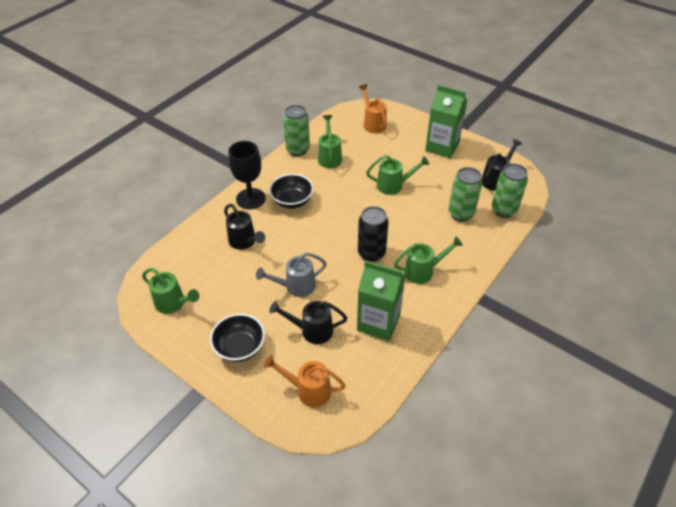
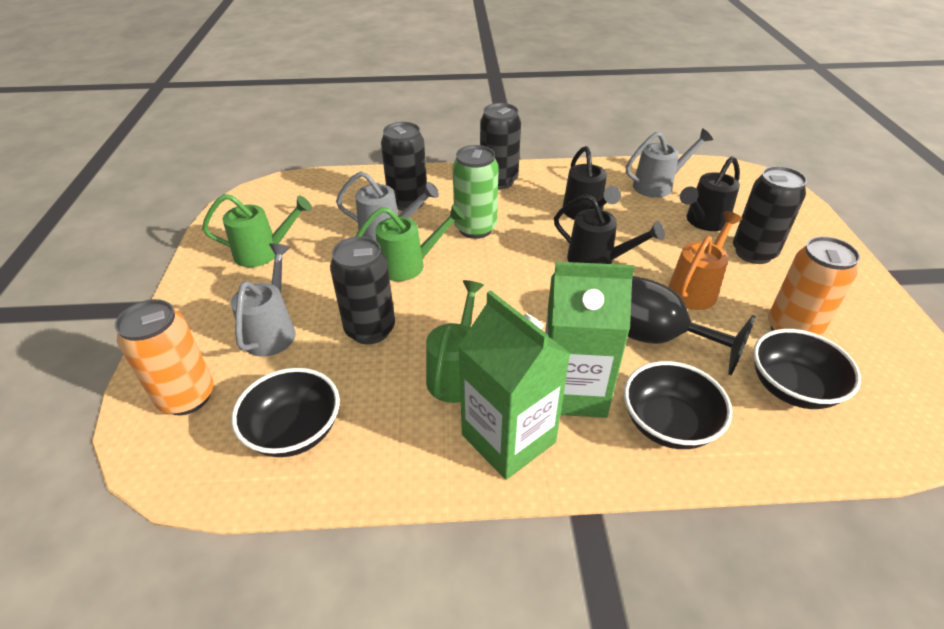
black bowl: [210,313,265,362] [269,174,314,208] = 2 -> [231,368,340,457] [624,361,732,449] [753,329,861,409] = 3
black can: [358,206,389,262] = 1 -> [330,236,395,344] [381,122,427,211] [480,103,521,189] [733,166,807,264] = 4
green can: [283,105,310,156] [448,167,482,221] [492,164,528,218] = 3 -> [453,145,499,239] = 1
green watering can: [142,268,199,314] [318,115,342,168] [366,155,429,195] [394,236,463,284] = 4 -> [202,194,312,267] [355,204,465,281] [426,280,484,403] = 3
grey watering can: [256,252,327,297] = 1 -> [231,243,296,356] [336,171,439,240] [626,128,713,198] = 3
orange can: none = 0 -> [115,299,214,415] [768,236,860,336] = 2
orange watering can: [264,355,346,407] [359,84,387,133] = 2 -> [668,211,742,310] = 1

